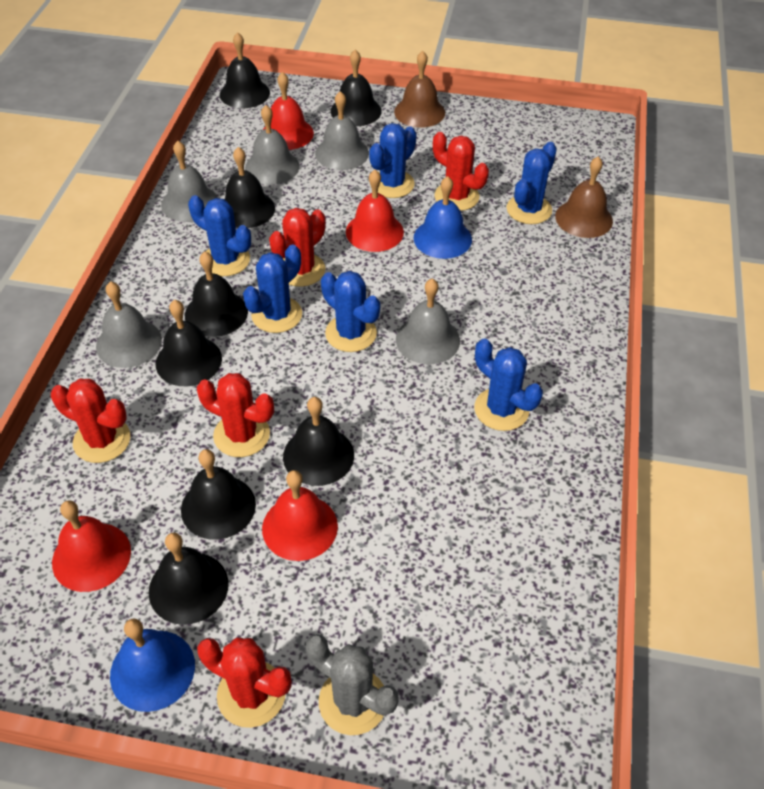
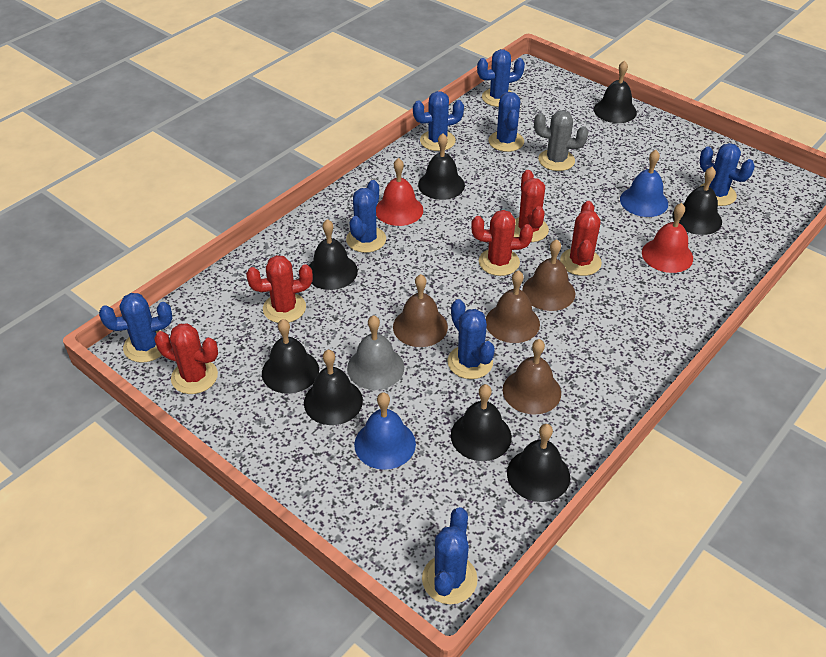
blue cactus: [188,195,251,276] [243,245,302,333] [321,271,380,352] [369,123,417,198] [474,338,543,431] [506,142,557,224] = 6 -> [99,293,172,363] [346,180,386,253] [413,91,464,151] [422,507,478,604] [447,299,495,379] [477,49,525,107] [489,92,524,152] [699,143,755,206] = 8
brown bell: [394,51,445,128] [555,156,613,238] = 2 -> [393,274,448,347] [486,270,540,343] [503,339,561,415] [522,239,575,311] = 4
grey bell: [96,281,162,368] [161,141,218,222] [245,105,300,184] [315,91,369,170] [396,279,460,364] = 5 -> [347,315,404,390] = 1
red bell: [52,500,131,592] [262,72,314,150] [262,470,338,561] [346,170,404,252] = 4 -> [376,158,423,226] [642,203,693,273] = 2

